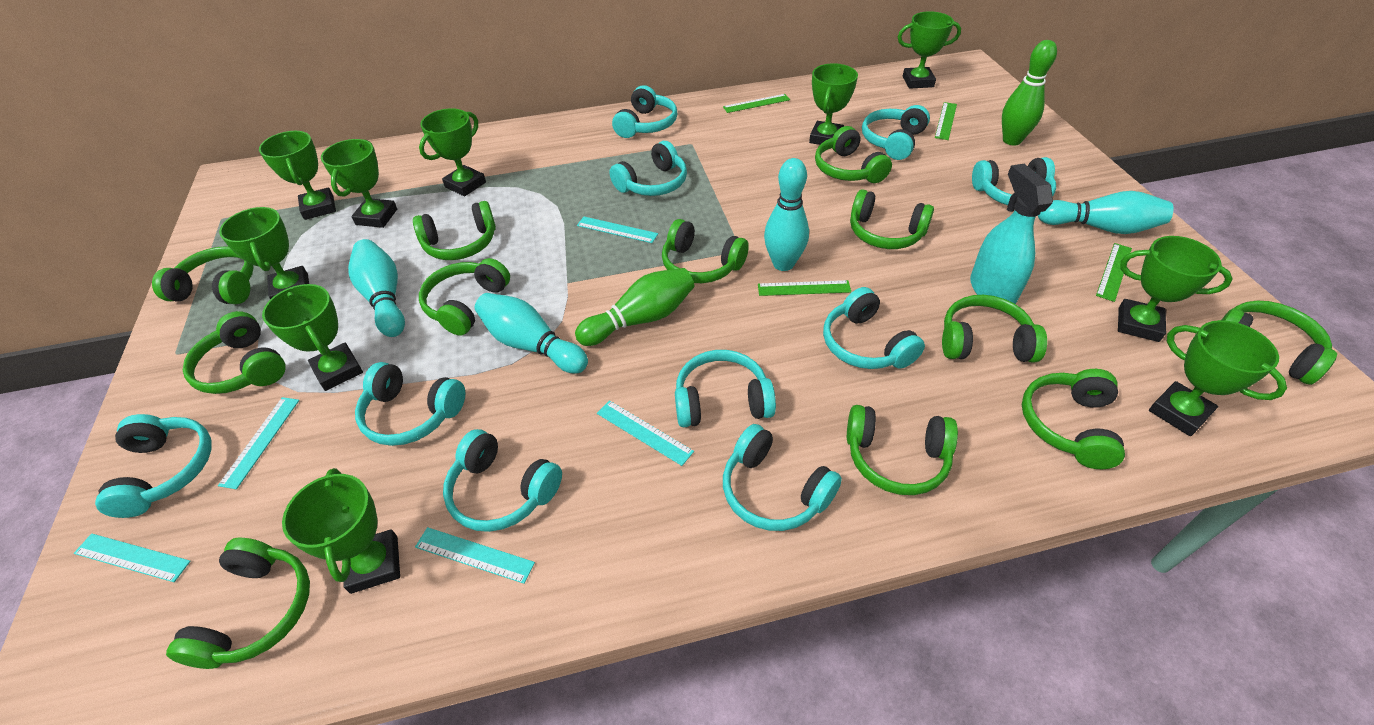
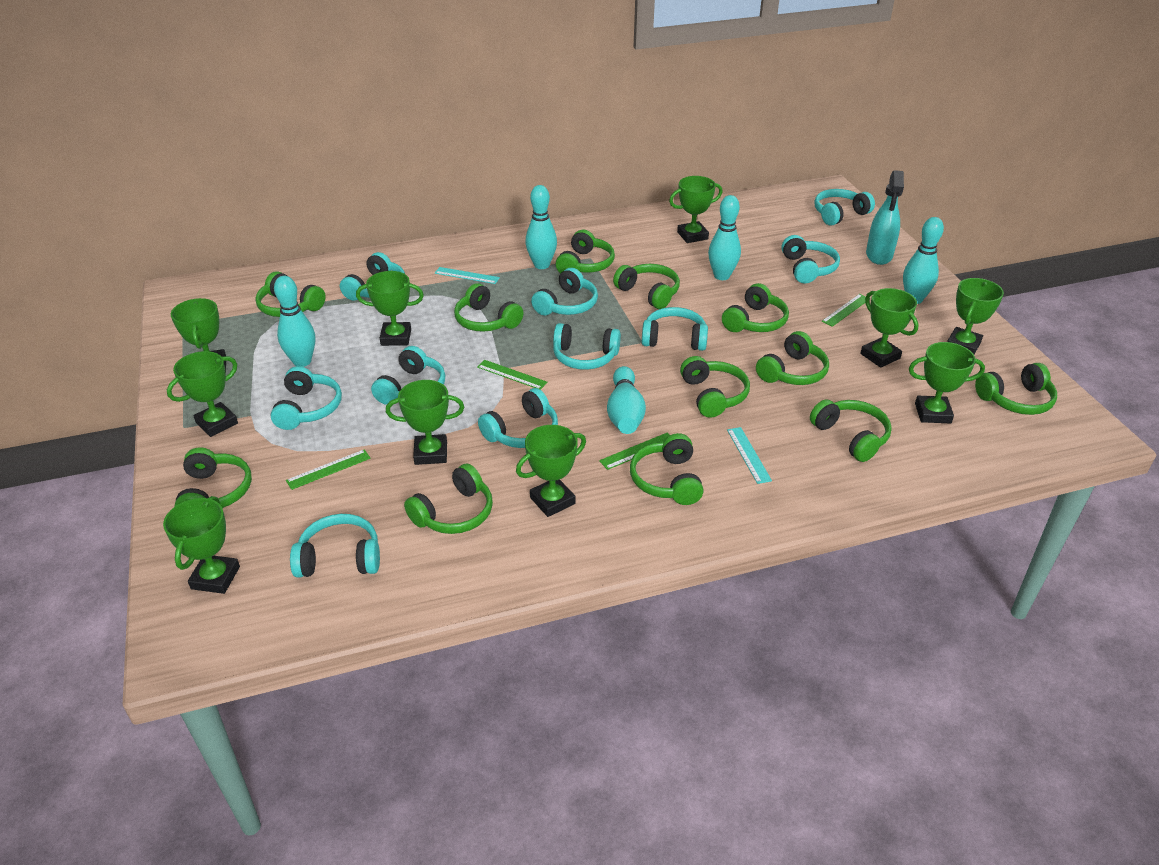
green bowling pin: [575,268,694,346] [1002,40,1057,146] = 2 -> none = 0
turquoise bowling pin: [348,239,405,337] [475,293,588,374] [764,158,809,271] [1038,191,1173,234] = 4 -> [274,276,315,367] [525,185,557,269] [607,366,646,434] [708,195,741,280] [903,217,944,304] = 5
turquoise ruler: [74,533,191,582] [218,397,299,489] [415,527,535,584] [577,217,658,243] [597,400,694,466] = 5 -> [435,267,500,284] [727,427,772,484] = 2

